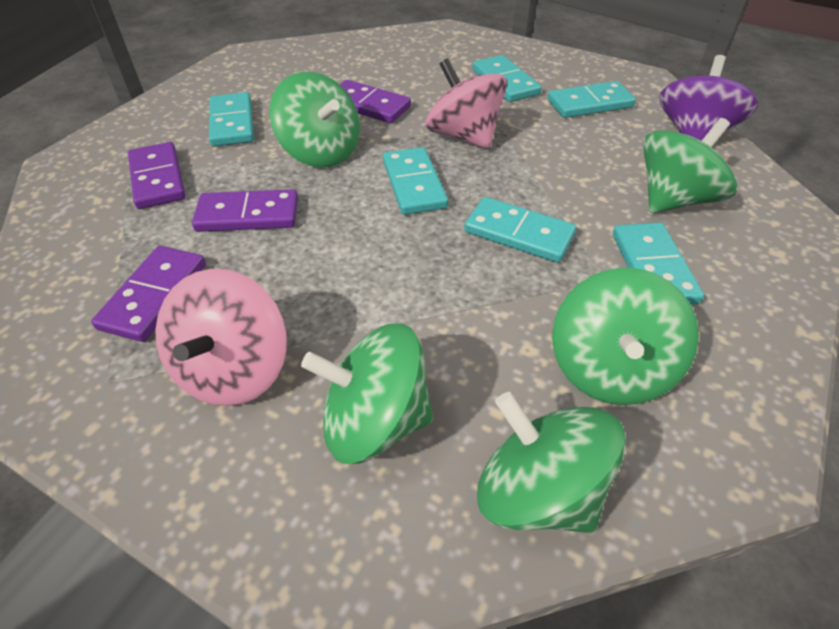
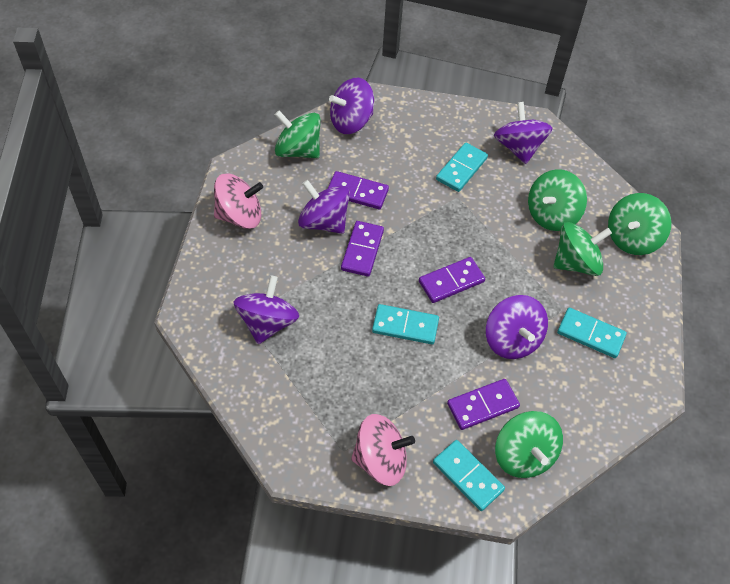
purple spinning top: [659,55,758,141] = 1 -> [233,275,299,344] [298,180,350,234] [329,78,374,134] [486,295,548,359] [494,102,553,164] = 5
turquoise domino: [209,92,254,147] [383,147,448,215] [464,197,576,263] [472,55,542,102] [547,81,636,118] [613,222,704,305] = 6 -> [372,304,439,344] [433,440,505,511] [436,143,488,192] [557,308,627,358] = 4

